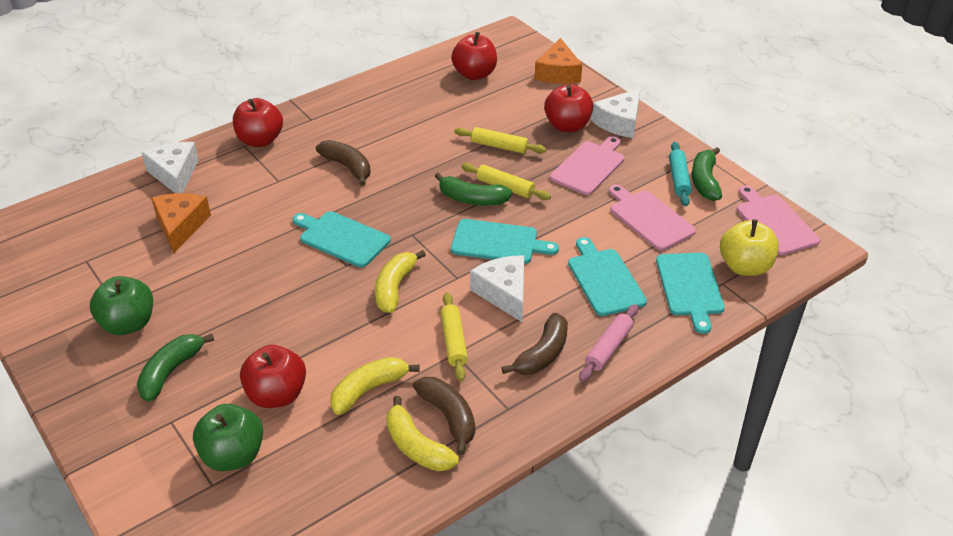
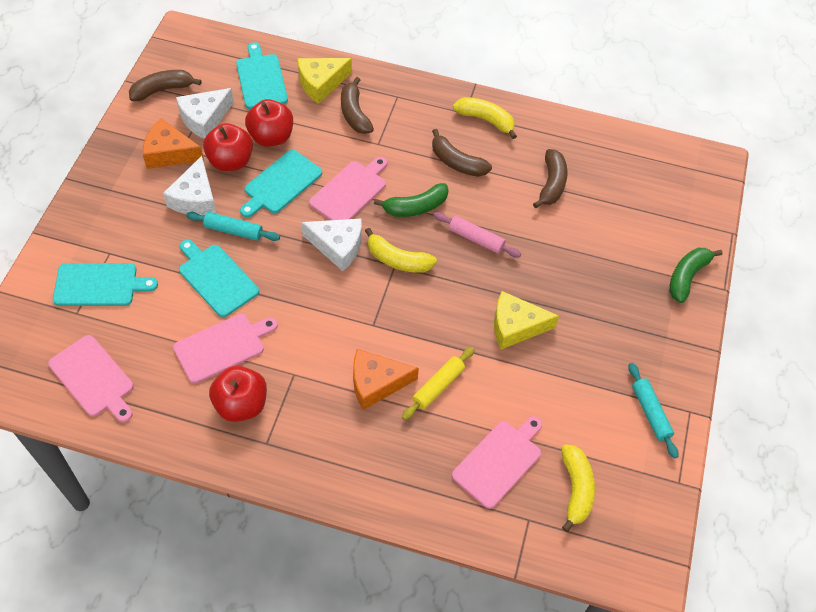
brown banana: [316,140,371,186] [413,377,475,455] [501,313,568,375] = 3 -> [129,70,202,101] [341,77,374,134] [432,129,492,177] [533,149,568,208] = 4
green apple: [90,276,153,335] [193,404,263,471] = 2 -> none = 0
green banana: [137,334,214,402] [435,173,513,206] [692,147,722,201] = 3 -> [374,183,449,217] [669,248,722,303] = 2
pink cutting board: [550,136,624,195] [609,185,696,251] [737,185,820,255] = 3 -> [48,335,134,422] [173,314,278,384] [309,157,387,220] [452,416,542,509] = 4
red apple: [233,98,283,147] [240,345,306,408] [451,32,497,80] [544,84,593,132] = 4 -> [203,123,253,171] [209,366,267,422] [245,99,293,147] = 3
turquoise rolling pin: [669,142,692,206] = 1 -> [186,212,280,241] [628,363,678,459] = 2
yellow apple: [720,219,779,276] = 1 -> none = 0
yellow cheese: none = 0 -> [298,58,352,104] [494,291,559,349] = 2
yellow rolling pin: [441,292,468,381] [454,127,546,154] [461,163,551,200] = 3 -> [402,347,475,420] = 1

